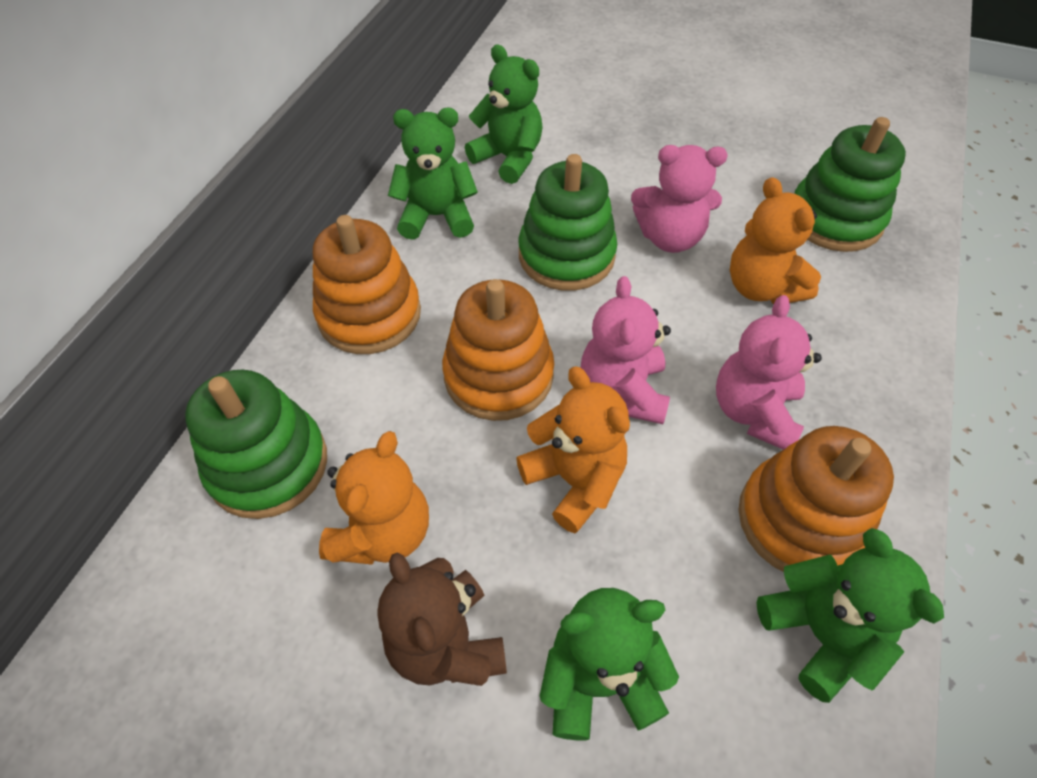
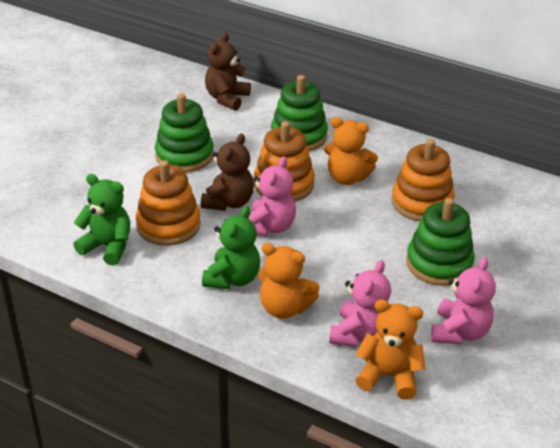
brown teddy bear: [377,552,507,686] = 1 -> [201,133,254,211] [205,33,251,110] = 2
green teddy bear: [388,108,478,240] [465,45,543,184] [540,588,679,741] [756,528,944,703] = 4 -> [73,174,130,265] [202,206,260,289] = 2

